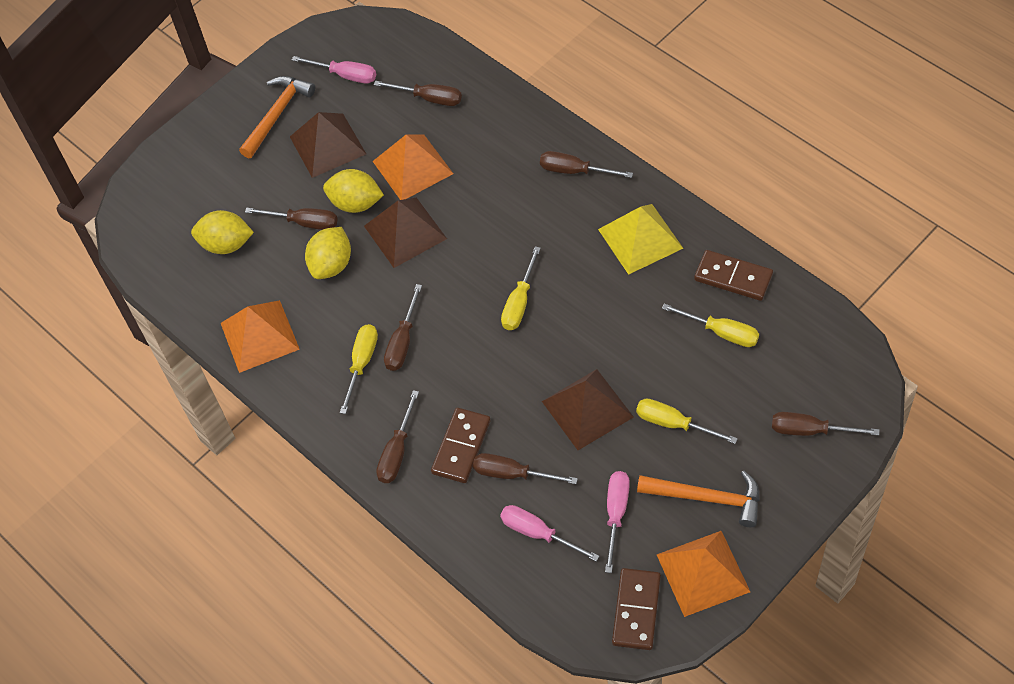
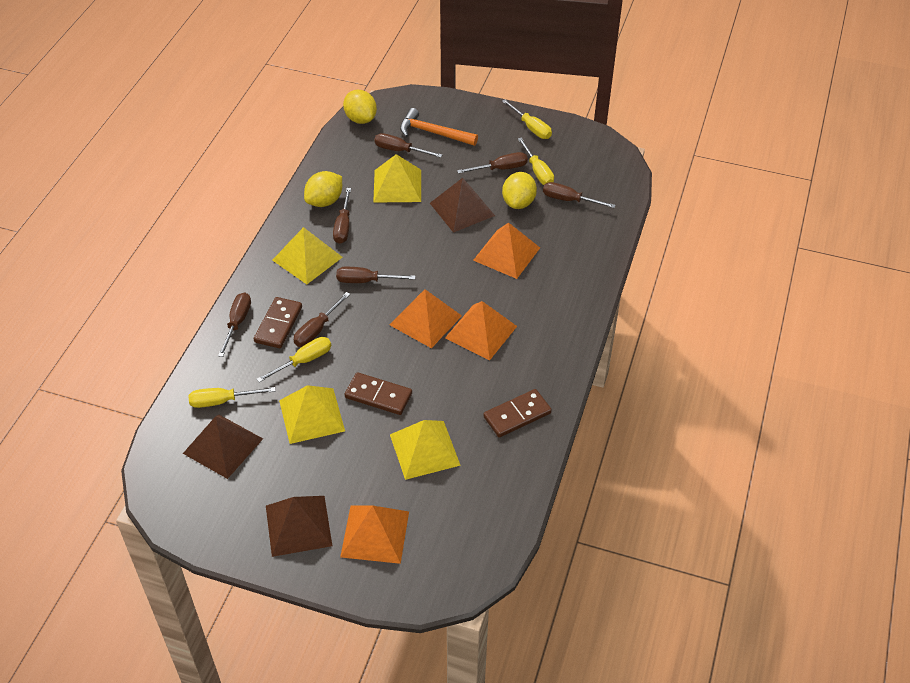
orange hammer: [239,76,315,158] [637,471,760,527] = 2 -> [400,108,478,146] = 1
orange pyramid: [221,300,300,373] [373,134,453,200] [657,531,750,617] = 3 -> [340,506,409,564] [390,289,462,348] [445,301,517,360] [473,222,540,279] = 4
pink screwdriver: [292,56,376,84] [500,505,599,562] [605,471,630,573] = 3 -> none = 0
yellow pyramid: [598,204,683,275] = 1 -> [273,227,343,284] [279,385,345,444] [373,154,421,203] [390,420,461,480] = 4

